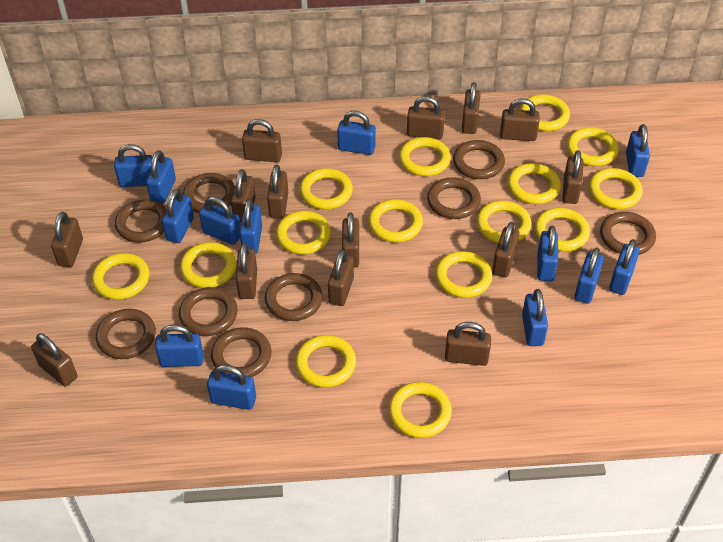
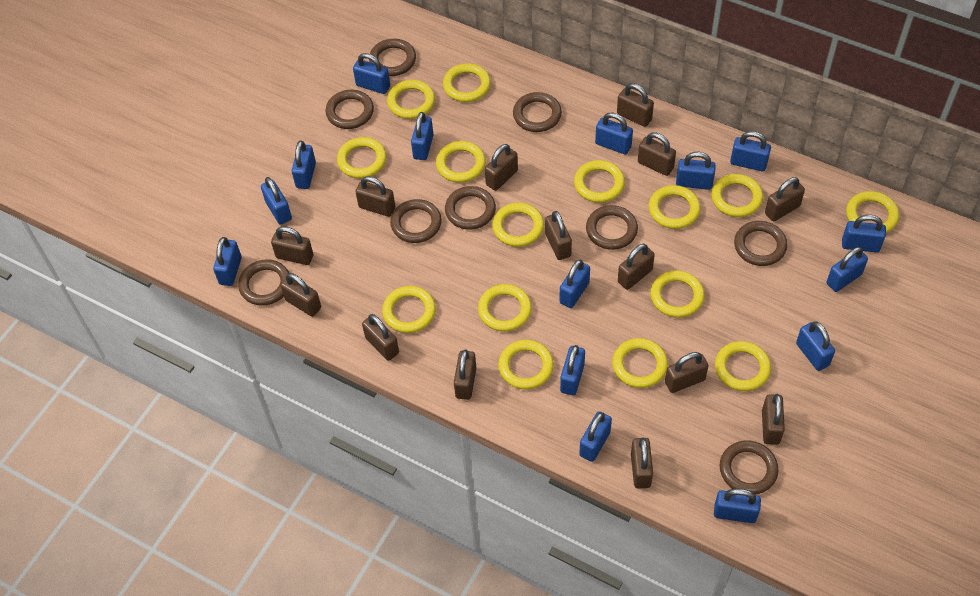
blue padlock: [114,144,153,187] [146,150,176,204] [155,324,204,367] [162,189,194,243] [199,196,240,245] [207,365,256,410] [239,199,262,254] [337,111,376,155] [522,289,548,346] [537,226,558,281] [574,247,604,304] [609,239,640,295] [626,124,650,177] = 13 -> [213,237,242,286] [261,177,292,225] [292,141,316,189] [353,53,390,94] [411,112,433,160] [559,259,590,308] [560,345,585,395] [579,411,612,462] [595,112,633,154] [676,152,716,190] [714,488,761,523] [730,131,771,171] [796,322,835,371] [826,247,868,292] [842,215,886,253] = 15

